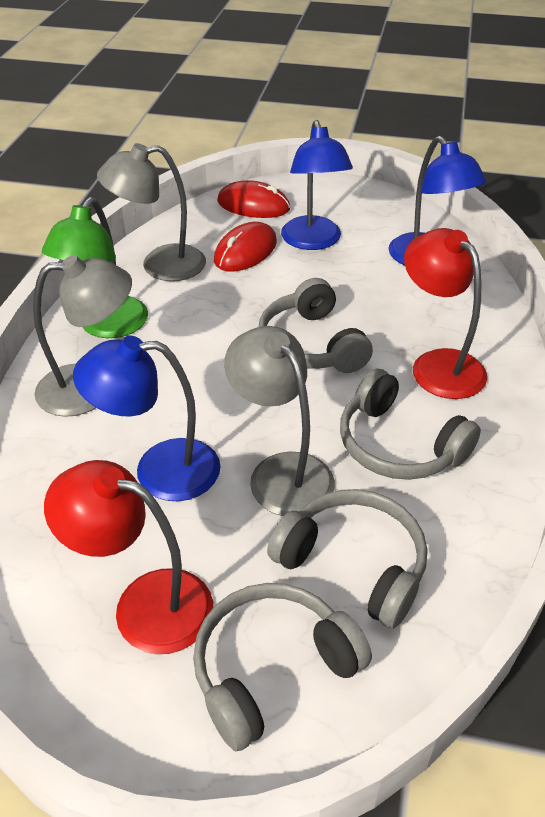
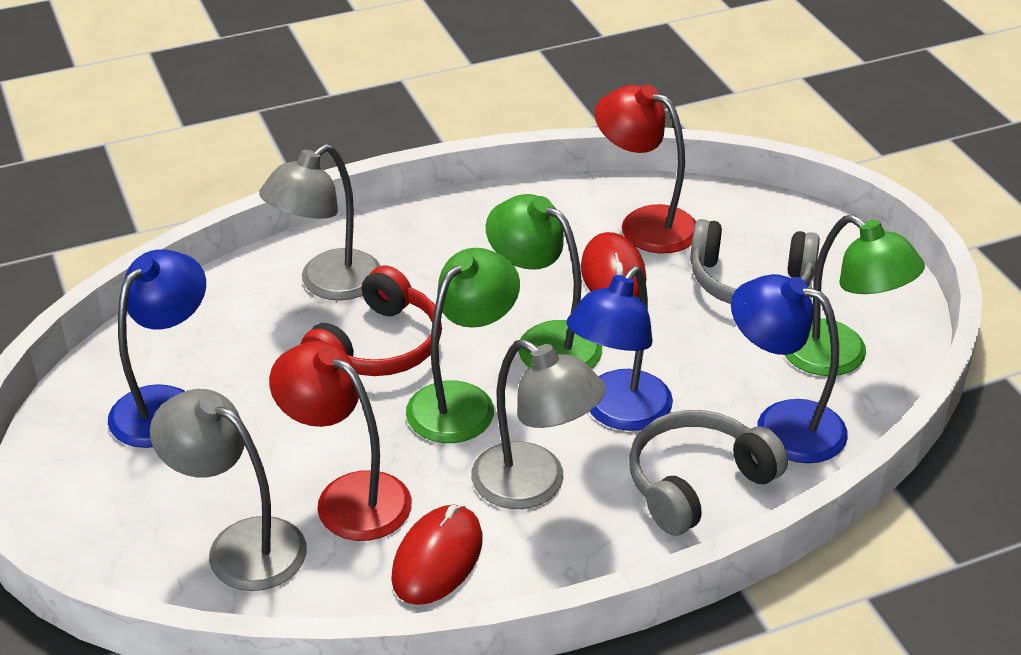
green lamp: [42,197,148,338] = 1 -> [406,248,520,443] [486,194,602,369] [785,215,925,376] = 3
grey headphones: [193,583,372,751] [259,278,373,373] [267,489,427,628] [340,369,481,480] = 4 -> [629,410,788,536] [690,219,820,304] = 2
red headphones: none = 0 -> [301,266,442,376] = 1

